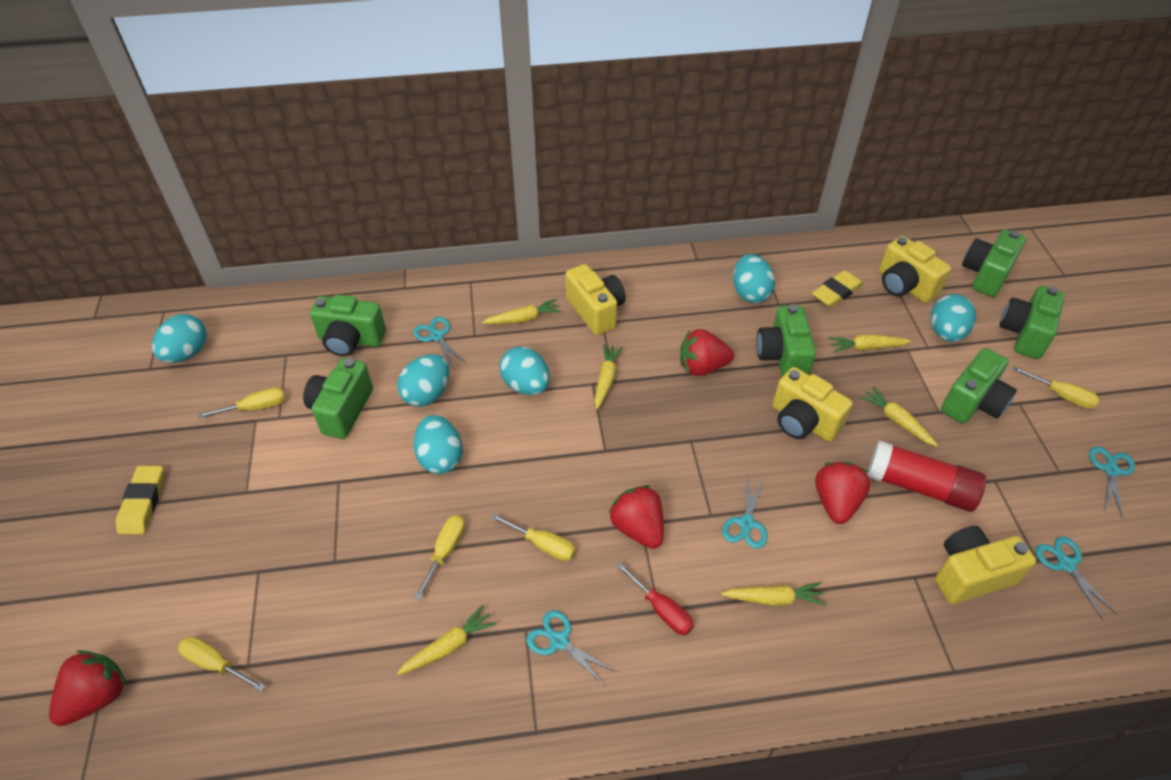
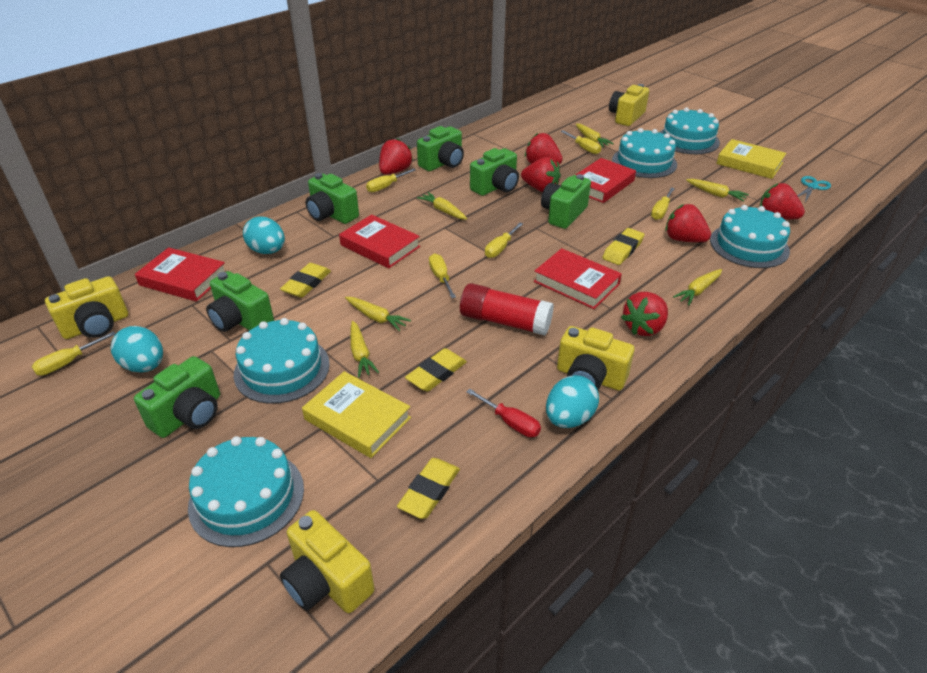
red book: none = 0 -> [135,247,225,302] [339,214,420,269] [534,248,622,309] [576,158,636,203] = 4
red strawberry: [49,650,127,726] [608,485,664,549] [680,329,734,376] [815,462,871,524] = 4 -> [379,138,413,175] [521,157,561,192] [525,133,563,164] [621,292,668,336] [665,204,711,242] [759,183,805,219] = 6
turquoise cake: none = 0 -> [188,436,304,547] [234,318,330,404] [612,128,677,178] [659,108,720,154] [710,205,790,268] = 5
turquoise egg: [152,314,207,363] [397,354,449,407] [413,415,463,474] [499,346,550,395] [733,254,775,303] [931,294,976,342] = 6 -> [110,326,163,372] [243,217,285,254] [546,375,599,428] = 3
turquoise scissors: [413,317,467,370] [526,610,616,687] [722,476,768,549] [1035,537,1118,620] [1089,446,1135,518] = 5 -> [798,176,831,202] = 1
yellow book: none = 0 -> [302,371,411,458] [716,139,787,179] = 2
yellow eraser: [116,466,164,534] [812,270,864,308] = 2 -> [280,263,331,298] [397,458,460,519] [405,348,467,392] [602,228,645,265] = 4
yellow screwdriver: [178,636,266,692] [198,387,285,419] [414,515,465,600] [491,514,576,561] [1013,366,1100,409] = 5 -> [32,331,116,376] [366,168,416,192] [429,253,456,298] [485,223,523,258] [561,130,601,154] [651,187,675,220] = 6

